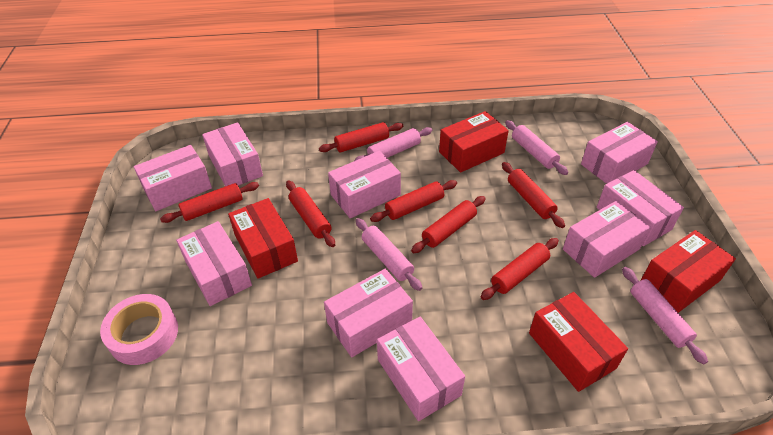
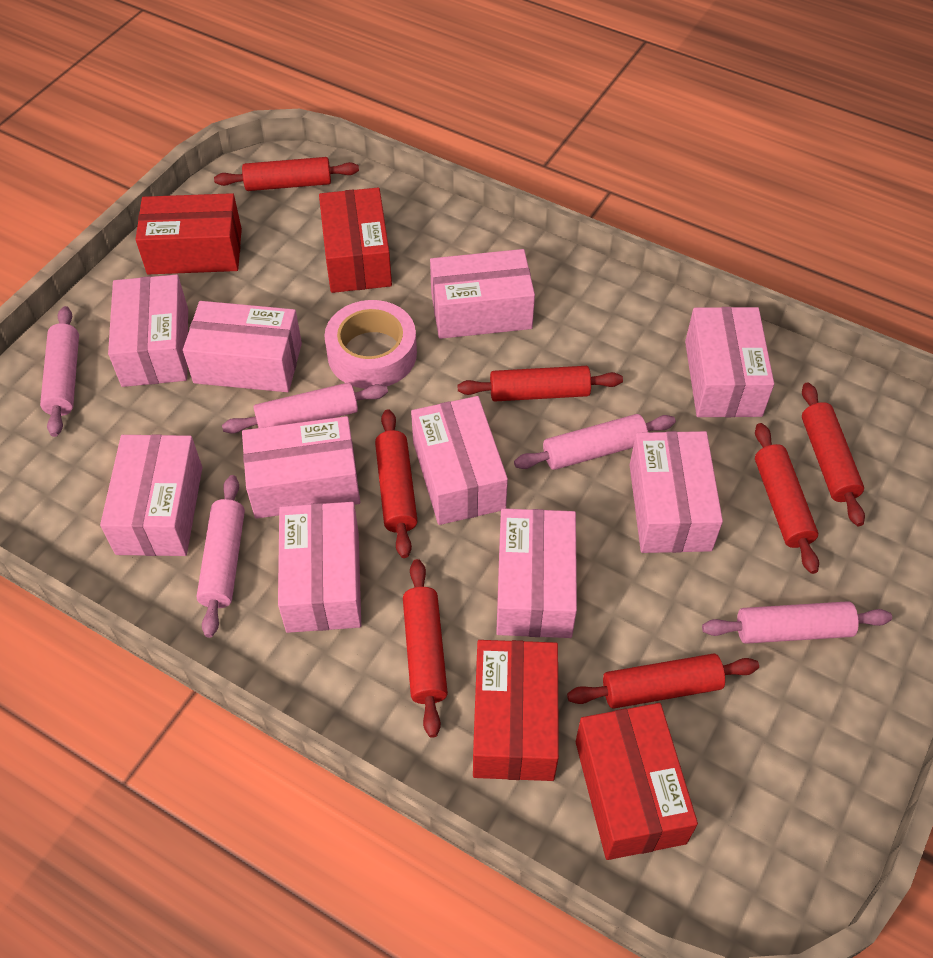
pink box: [134,145,212,211] [176,221,252,306] [202,122,263,186] [324,269,413,357] [328,151,401,218] [377,316,465,421] [563,201,651,278] [581,122,658,184] [597,170,684,246] = 9 -> [100,434,202,556] [108,275,188,387] [183,301,302,392] [242,416,360,519] [278,502,361,633] [411,396,508,525] [430,249,535,339] [496,508,577,638] [630,431,723,553] [685,307,774,417] = 10
pink rolling pin: [354,127,432,161] [356,218,422,291] [505,120,568,175] [622,267,708,364] = 4 -> [40,306,79,437] [196,475,245,638] [222,382,388,434] [514,414,676,470] [702,601,892,644] = 5

